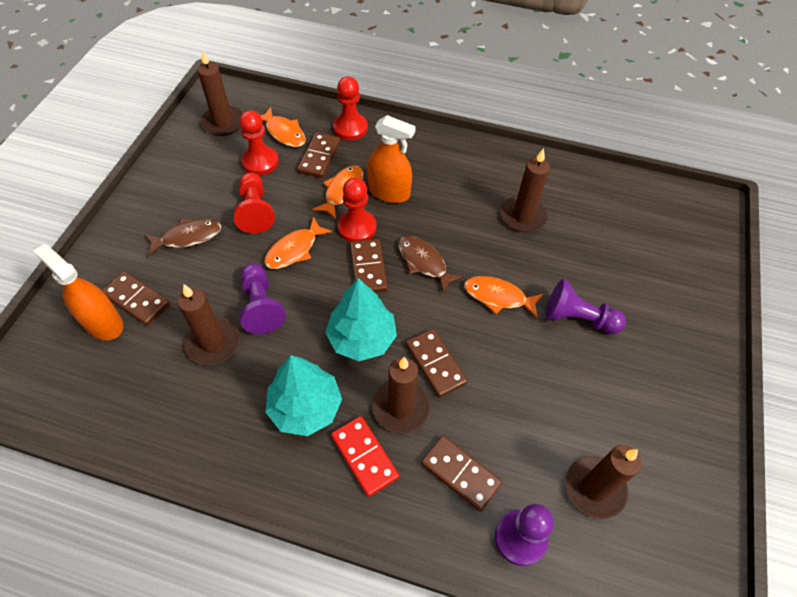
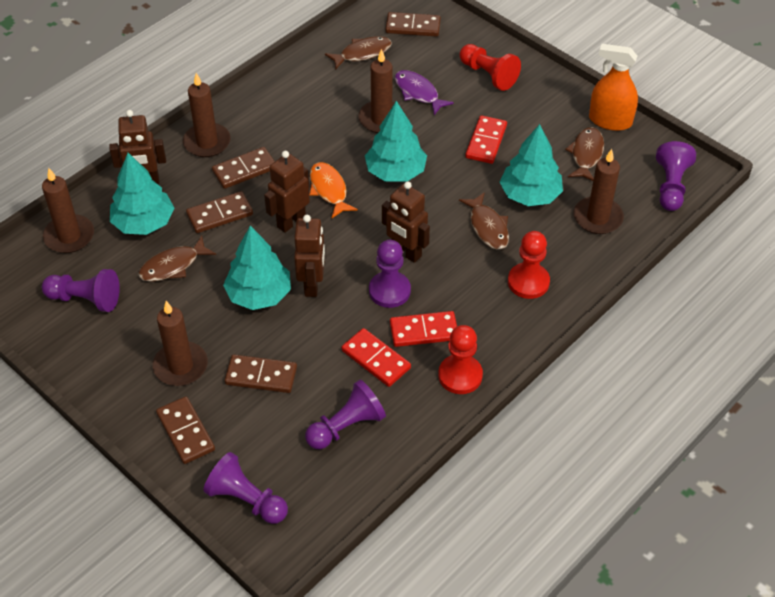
brown fish: [144,219,221,257] [398,236,464,293] = 2 -> [138,236,216,282] [325,36,392,70] [459,192,509,250] [565,127,604,181] = 4
brown robot: none = 0 -> [109,110,166,184] [264,151,310,233] [294,215,325,297] [382,181,430,263] = 4
orange fish: [260,107,306,147] [264,217,332,269] [312,166,363,219] [464,276,543,318] = 4 -> [309,162,358,218] = 1
orange spray bottle: [33,244,123,340] [367,115,416,203] = 2 -> [589,44,638,131] = 1
purple fish: none = 0 -> [395,70,454,115] = 1
purple pawn: [240,263,286,334] [495,504,554,566] [545,279,626,334] = 3 -> [42,269,120,312] [203,452,288,524] [305,380,386,449] [369,240,411,308] [656,141,696,211] = 5
red domino: [331,416,399,497] = 1 -> [342,328,411,387] [390,311,457,347] [465,115,507,164] = 3
red pawn: [234,173,275,234] [239,110,279,175] [333,76,368,140] [338,178,377,242] = 4 -> [438,325,483,394] [459,44,521,91] [508,231,550,299] = 3
turquoise tree: [265,355,342,436] [325,278,397,361] = 2 -> [110,153,174,235] [223,226,291,310] [365,101,427,182] [500,124,563,206] = 4

